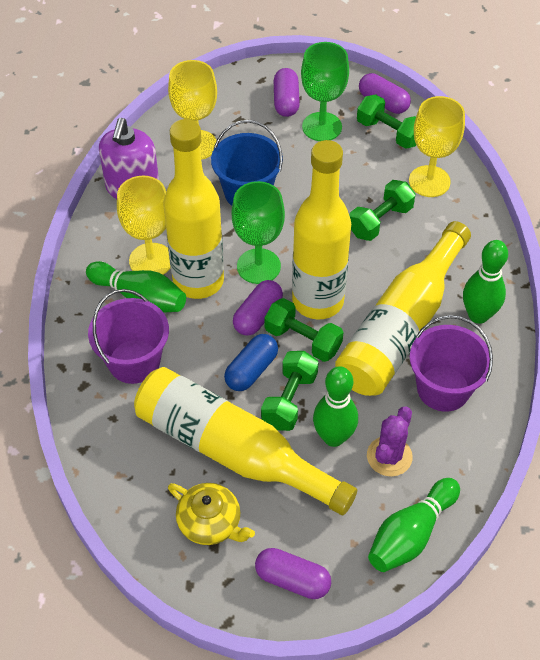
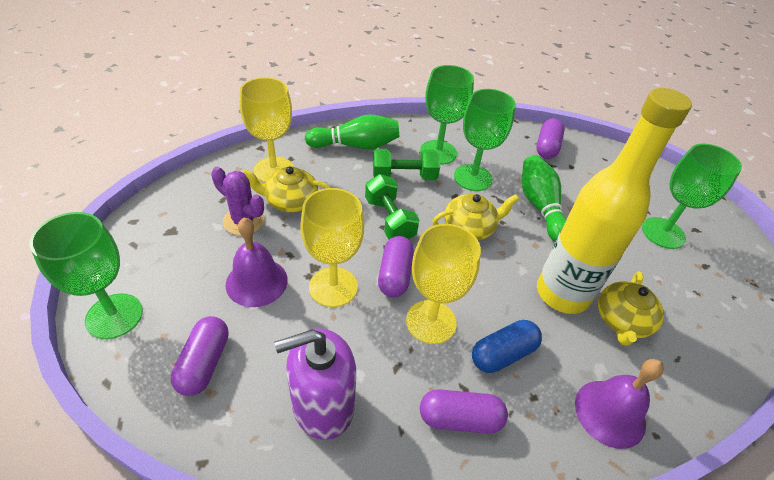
blue bucket: [211,120,283,206] = 1 -> none = 0
green bowling pin: [86,261,186,313] [313,366,358,447] [368,478,460,572] [463,240,508,324] = 4 -> [305,114,399,149] [522,155,567,242] = 2
green dumbbell: [261,351,318,431] [265,298,343,362] [349,180,415,241] [357,94,416,149] = 4 -> [365,174,419,240] [373,149,440,180] = 2
green goblet: [232,181,285,284] [301,42,349,141] = 2 -> [30,212,143,339] [420,65,474,165] [454,89,516,191] [642,144,742,249] = 4
purple bell: none = 0 -> [226,218,288,307] [575,359,664,449] = 2
purple bucket: [88,289,169,384] [410,315,493,412] = 2 -> none = 0
yellow bottle: [134,367,357,515] [163,119,224,299] [292,140,351,320] [335,221,471,396] = 4 -> [537,88,692,314] = 1
yellow teapot: [168,483,255,545] = 1 -> [243,167,331,213] [432,194,519,240] [598,271,664,346] = 3

